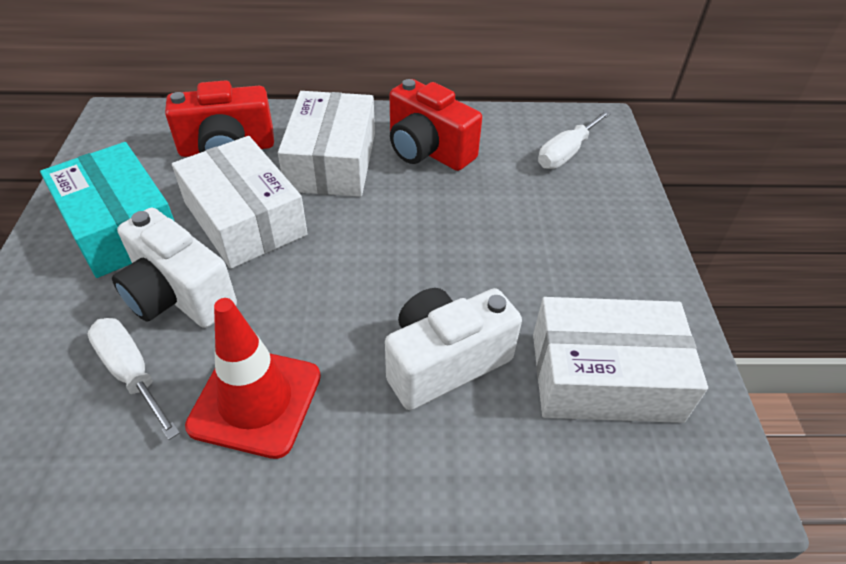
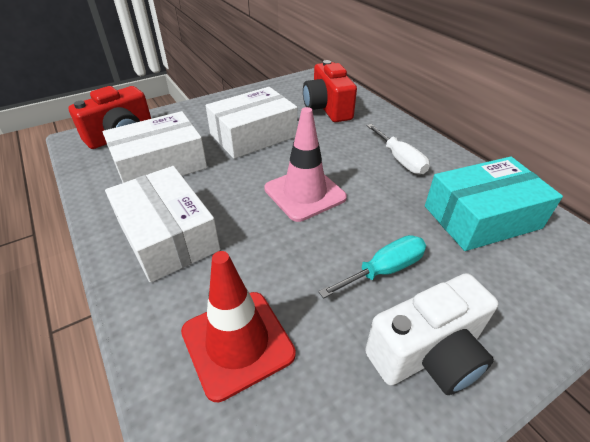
pink traffic cone: none = 0 -> [264,107,347,222] = 1
turquoise screwdriver: none = 0 -> [319,235,426,299] = 1
white camera: [112,208,237,328] [385,288,522,410] = 2 -> [365,273,498,395] = 1
white screwdriver: [88,318,180,440] [538,110,611,169] = 2 -> [367,124,430,175] = 1

